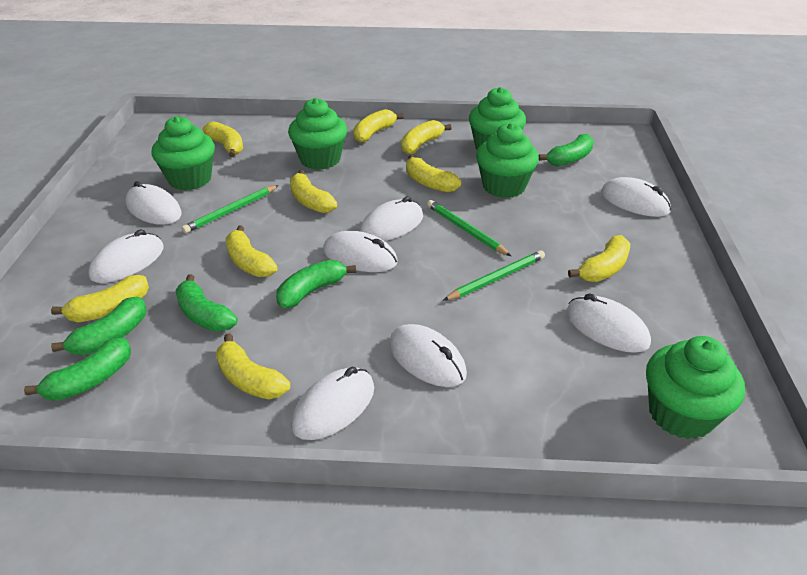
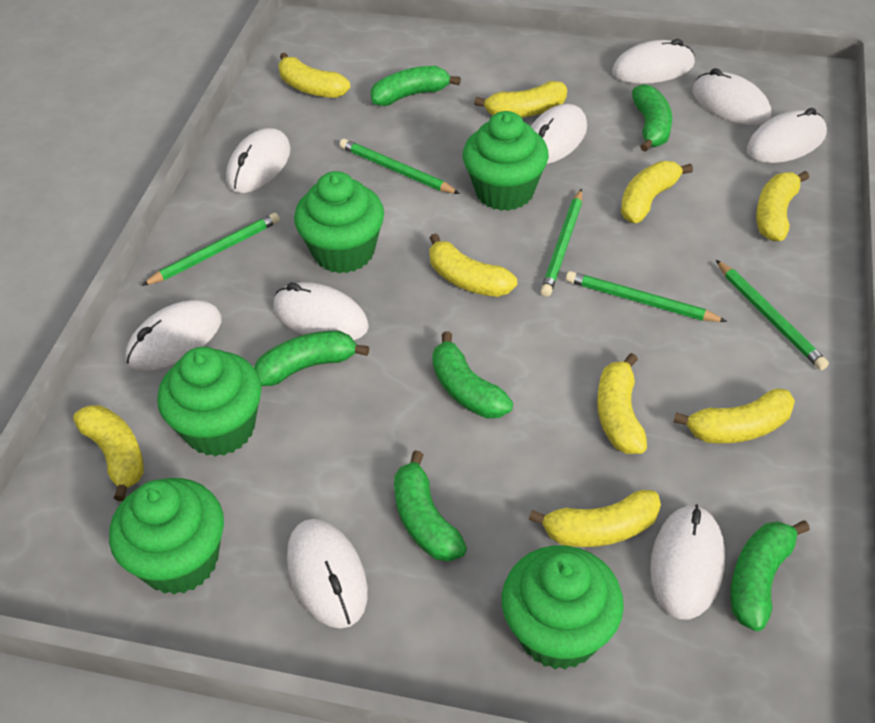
green banana: [24,338,131,401] [51,297,146,355] [175,274,238,332] [276,260,356,308] [539,134,594,166] = 5 -> [254,331,369,386] [370,66,461,106] [394,450,467,562] [432,332,513,419] [632,84,672,152] [731,521,810,631] = 6
green pencil: [182,185,279,233] [427,200,511,256] [443,250,545,301] = 3 -> [141,213,280,286] [339,139,460,194] [541,189,582,297] [566,271,727,322] [716,260,829,370] = 5
white mouse: [88,229,164,283] [126,181,181,225] [291,367,374,440] [323,231,398,272] [359,196,423,241] [389,324,467,387] [566,293,651,353] [601,177,671,217] = 8 -> [125,300,222,371] [226,128,291,193] [273,282,369,340] [287,519,368,629] [531,104,587,164] [612,39,695,84] [650,504,725,619] [692,68,771,126] [747,108,827,163] = 9

